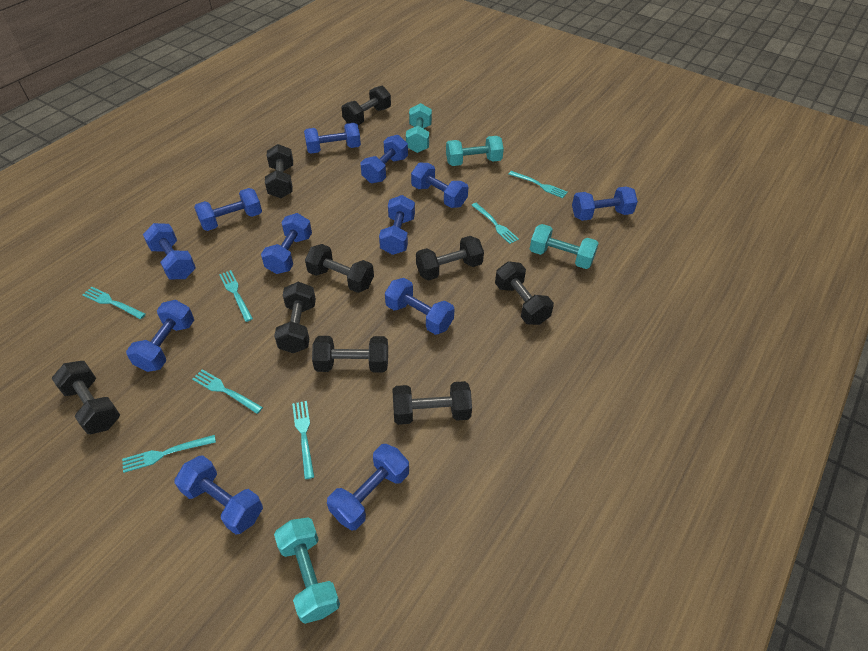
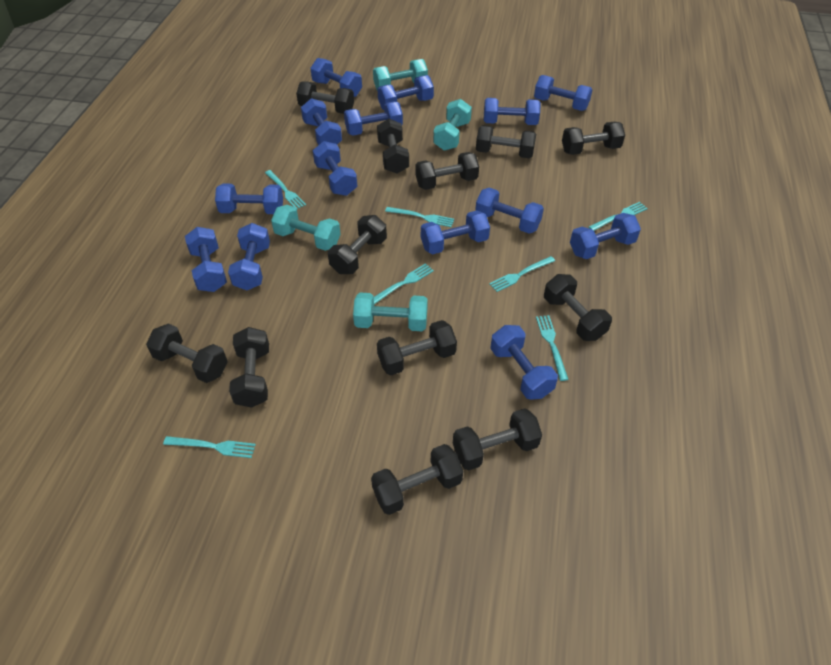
black dumbbell: [52,361,120,434] [265,144,293,198] [274,282,316,353] [305,244,374,293] [312,336,388,372] [342,86,391,125] [392,381,472,425] [416,236,484,281] [495,261,554,325] = 9 -> [146,323,228,383] [229,327,269,408] [296,81,354,114] [328,215,387,274] [371,444,463,515] [377,119,409,174] [377,320,457,375] [415,152,479,190] [453,408,542,471] [476,125,536,159] [544,274,612,341] [562,122,625,155] = 12
blue dumbbell: [126,300,194,372] [143,223,196,279] [174,455,263,535] [194,188,262,231] [261,213,312,274] [304,123,361,153] [327,444,409,531] [361,135,408,183] [379,195,415,255] [385,278,455,335] [411,163,468,208] [572,187,638,221] = 12 -> [185,227,227,292] [215,183,283,214] [228,223,270,290] [301,98,342,145] [310,58,362,97] [313,141,357,196] [344,102,403,136] [377,75,434,110] [421,210,490,254] [475,188,544,234] [484,98,541,125] [490,325,558,400] [534,75,593,111] [570,213,641,259] = 14

